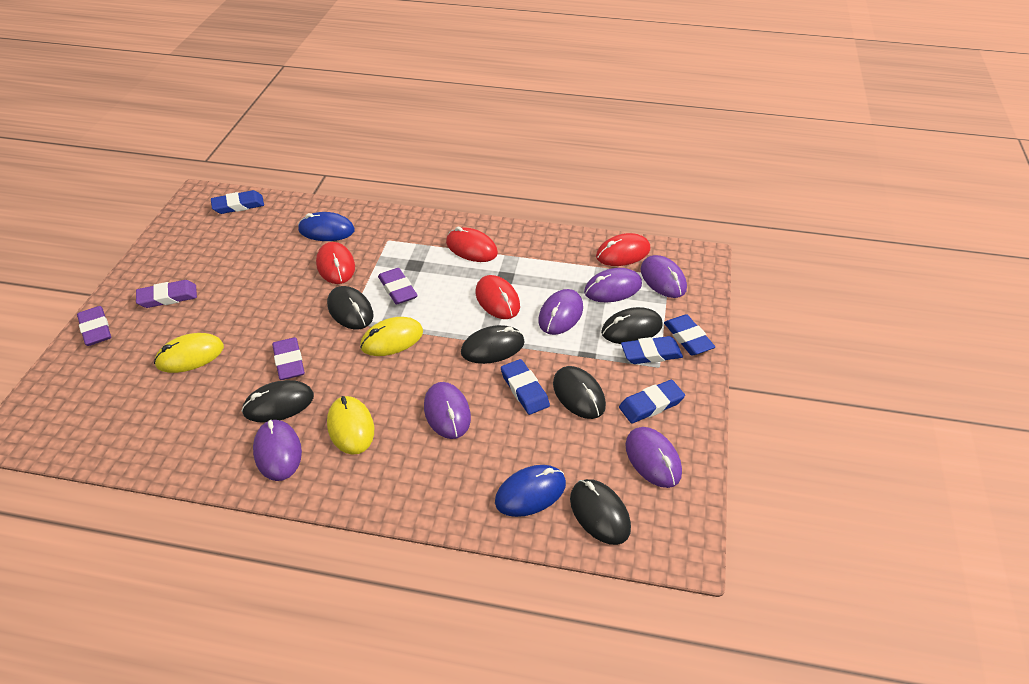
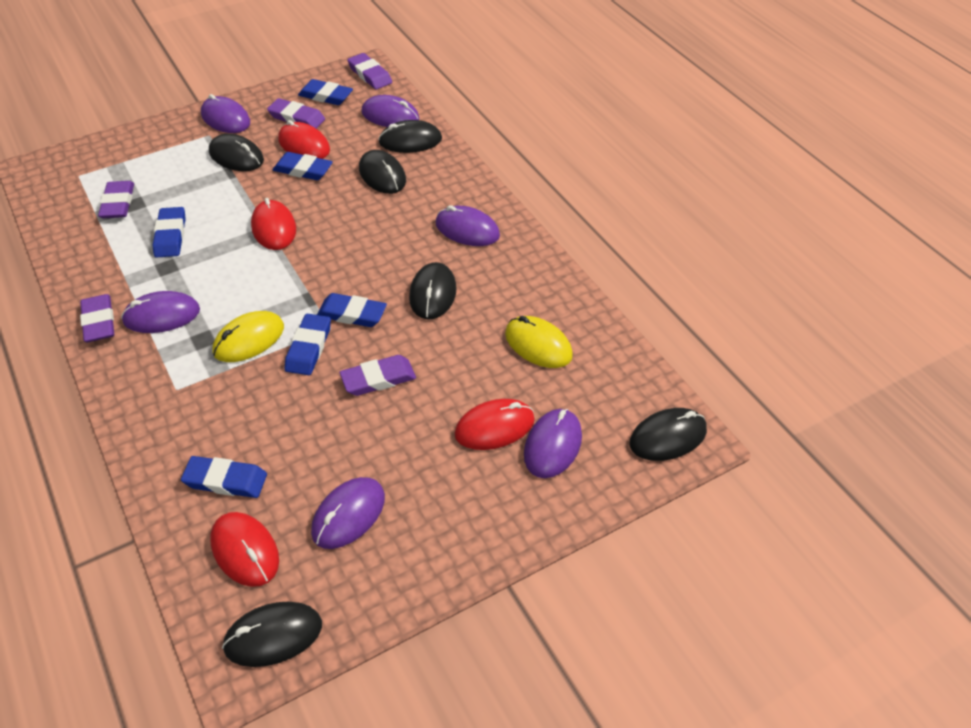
blue eraser: [211,190,264,214] [501,359,550,415] [619,380,685,423] [621,336,683,364] [664,314,715,355] = 5 -> [153,207,186,258] [181,456,267,498] [273,152,333,180] [285,314,331,375] [298,79,353,105] [317,293,387,327] = 6
blue mouse: [298,212,355,241] [495,465,566,517] = 2 -> none = 0
purple eraser: [77,306,111,346] [136,280,197,308] [272,337,305,380] [378,268,418,305] = 4 -> [80,294,114,342] [98,181,134,218] [267,98,325,128] [340,355,416,396] [347,53,392,90] = 5
yellow mouse: [154,333,224,373] [327,396,374,455] [360,317,423,356] = 3 -> [212,311,284,362] [505,316,573,368] = 2

